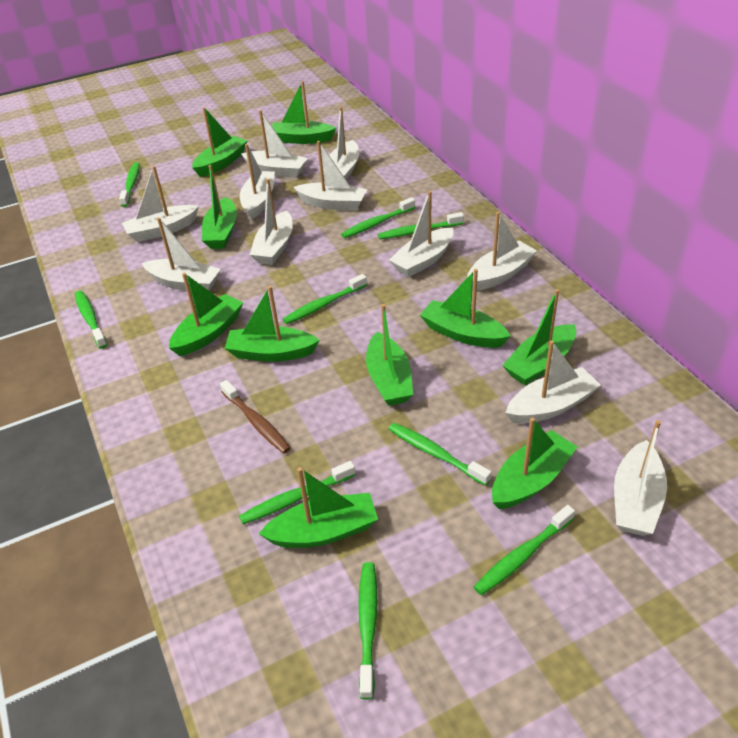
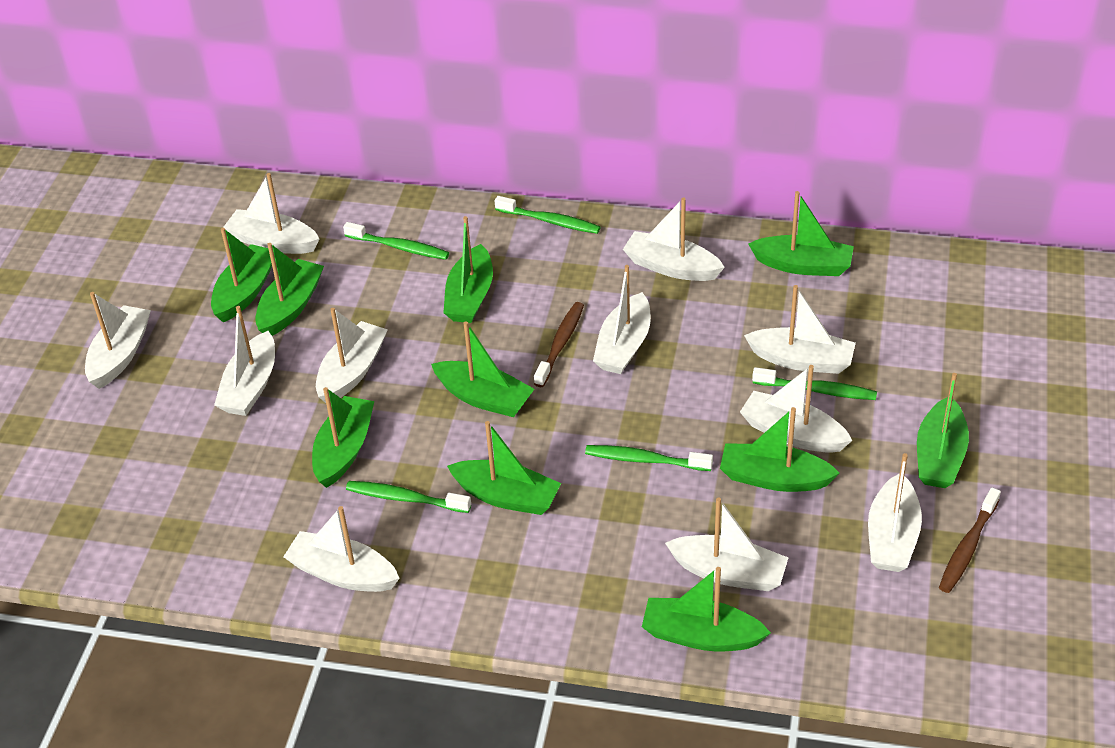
brown toothbrush: [220,380,291,454] = 1 -> [534,302,584,387] [939,487,1001,593] = 2
green toothbrush: [75,291,107,349] [119,162,140,207] [239,461,356,524] [283,274,367,324] [341,197,416,238] [359,562,377,699] [378,212,464,239] [389,423,492,486] [474,505,575,595] = 9 -> [343,222,449,260] [346,481,471,513] [495,196,601,234] [585,445,713,471] [752,367,877,400] = 5

